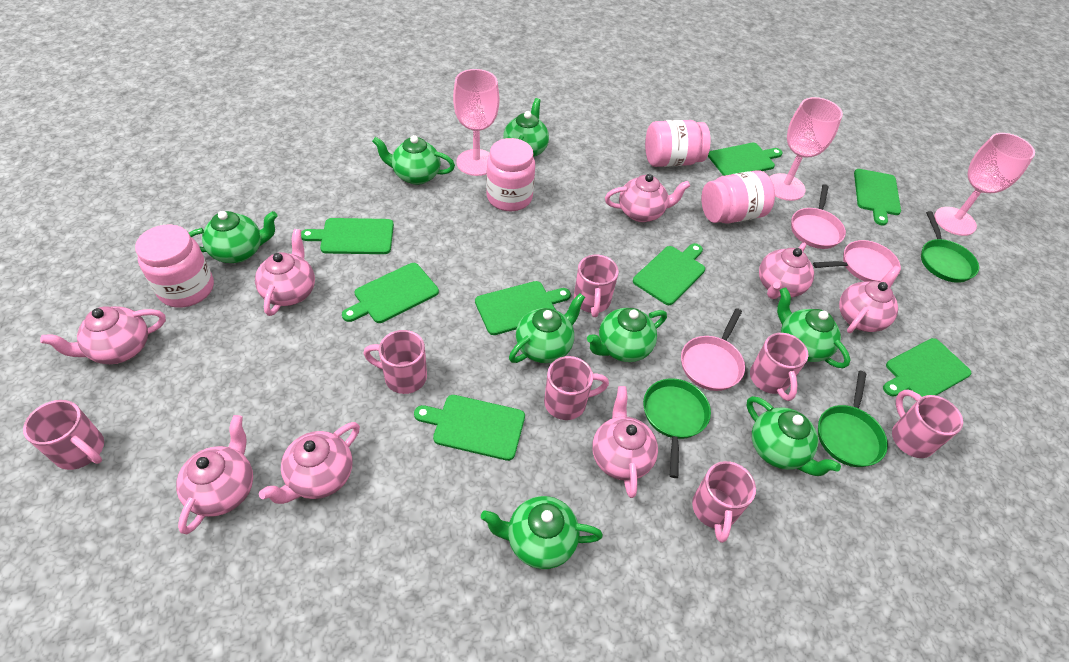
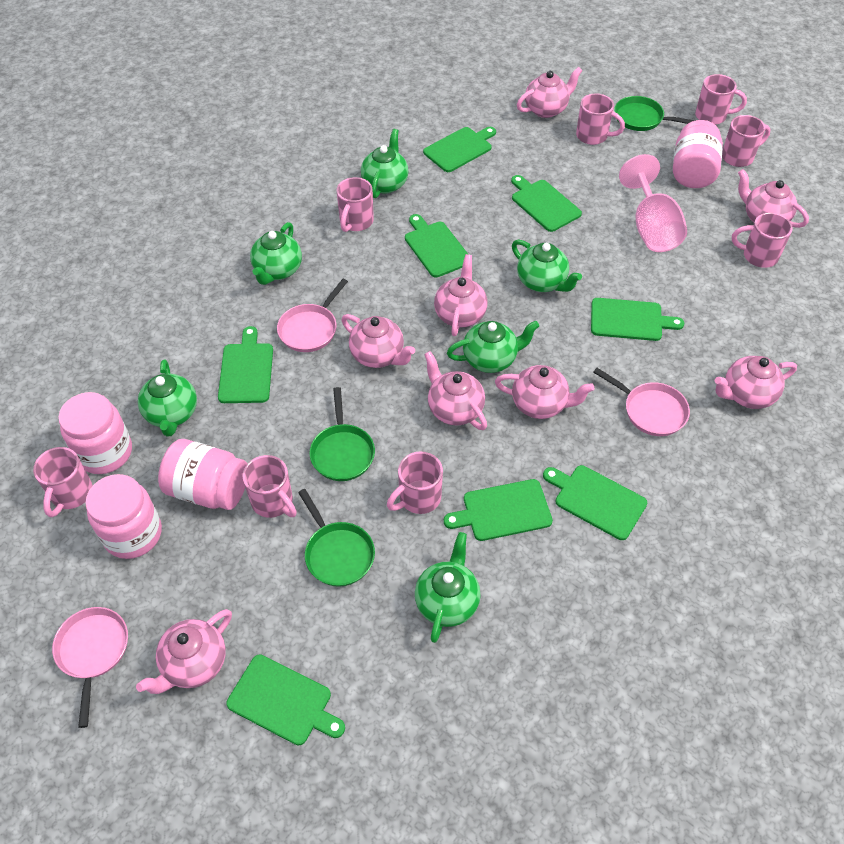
green teapot: [189,211,277,263] [372,135,455,185] [481,496,603,569] [503,98,549,157] [509,293,585,363] [587,308,667,362] [746,396,841,476] [777,288,850,368] = 8 -> [138,359,197,437] [250,222,302,285] [361,129,408,198] [415,532,481,643] [447,321,539,373] [512,239,582,292] = 6
pink goblet: [453,69,499,176] [769,97,843,201] [934,133,1035,236] = 3 -> [619,154,687,252] = 1
pink mug: [23,400,104,470] [363,330,427,394] [544,356,609,420] [574,255,619,317] [692,461,756,543] [750,333,808,401] [892,390,963,458] = 7 -> [33,447,93,517] [242,455,297,518] [336,177,374,232] [387,452,443,514] [576,93,625,145] [695,74,747,125] [722,115,770,167] [732,212,793,268] = 8

